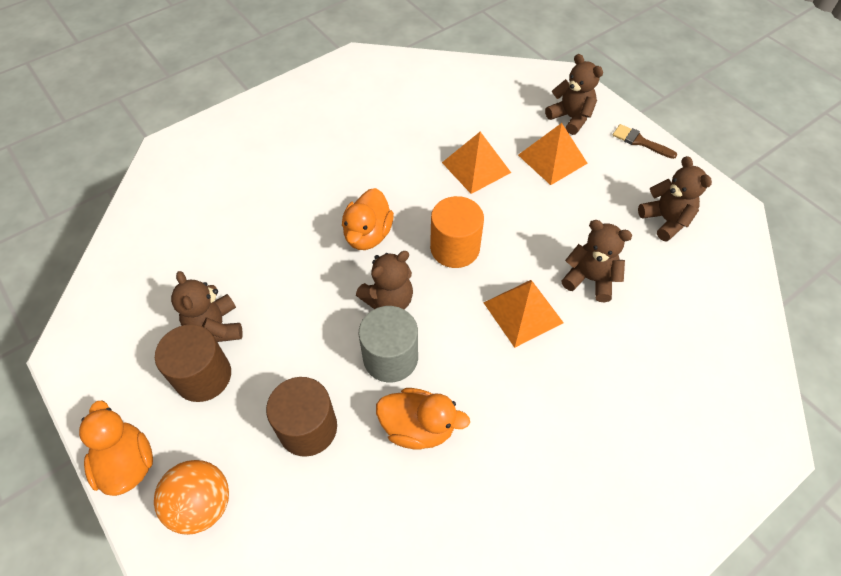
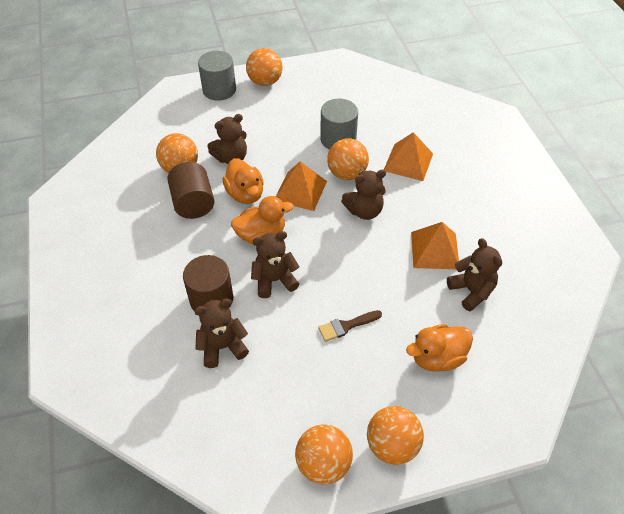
grey cylinder: [359,306,418,382] = 1 -> [198,51,236,101] [320,99,358,150] = 2
orange ball: [154,460,229,535] = 1 -> [156,133,198,173] [246,48,283,86] [295,424,353,485] [327,138,369,180] [367,406,424,465] = 5
orange cylinder: [430,196,484,268] = 1 -> none = 0

